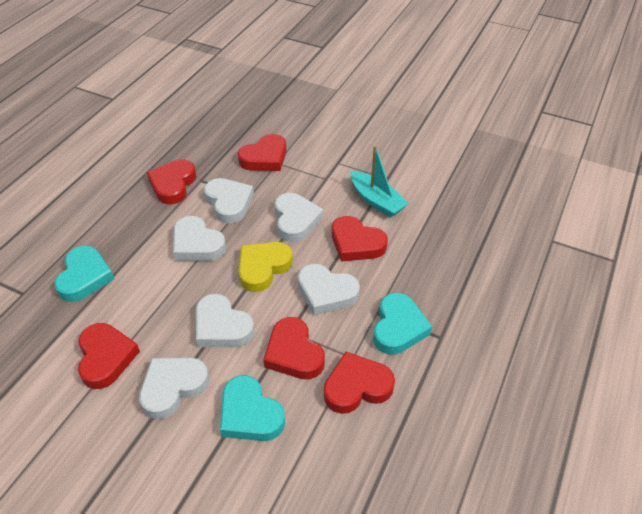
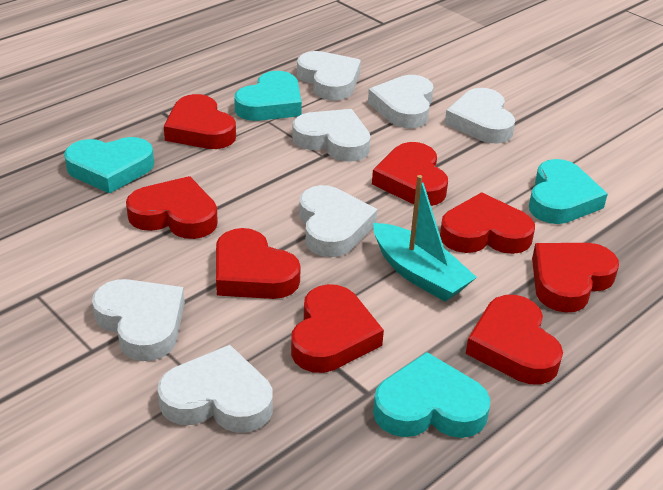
red heart: [78,323,140,389] [147,159,196,204] [238,134,286,171] [264,317,325,379] [324,352,395,414] [332,216,388,262] = 6 -> [126,176,218,239] [164,94,236,149] [216,228,300,299] [291,284,384,373] [372,142,448,206] [440,192,535,254] [466,295,563,384] [532,243,619,313] = 8
turquoise heart: [54,246,114,302] [220,375,285,441] [373,293,432,355] = 3 -> [64,137,154,194] [234,71,302,121] [373,352,490,438] [529,159,608,224] = 4
white heart: [139,358,209,419] [173,216,226,261] [196,294,255,347] [204,178,254,224] [274,193,323,242] [298,264,360,315] = 6 -> [92,279,185,361] [157,345,273,433] [292,109,371,162] [297,51,361,100] [299,185,378,257] [368,75,434,128] [445,88,515,144] = 7
yellow heart: [239,242,293,292] = 1 -> none = 0

